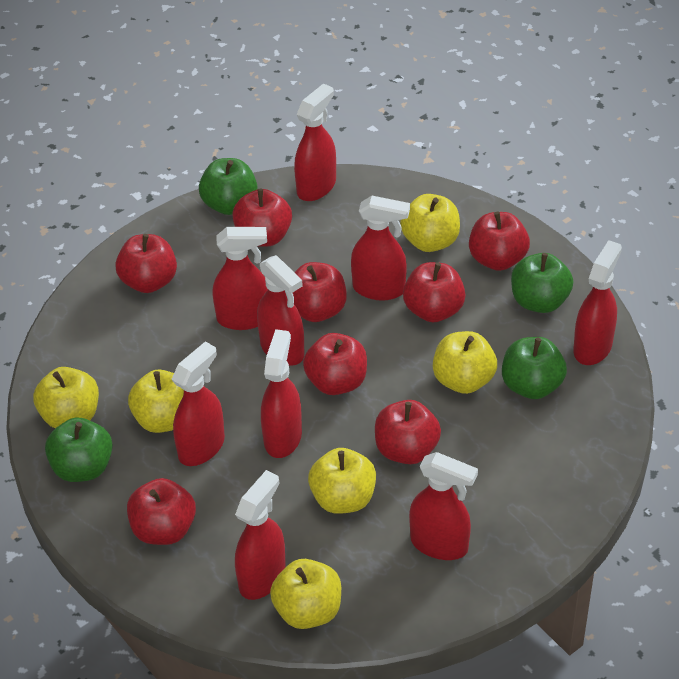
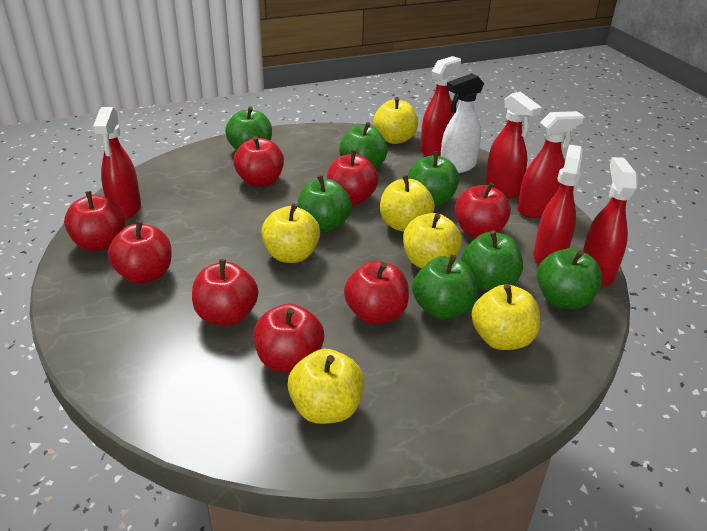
green apple: [45,417,113,482] [199,158,258,215] [502,337,567,399] [511,253,573,313] = 4 -> [225,106,272,150] [297,175,352,232] [339,122,388,168] [408,151,459,206] [412,254,477,319] [461,230,523,291] [537,248,602,309] = 7
red spray bottle: [171,341,225,466] [213,227,268,330] [235,470,286,600] [257,255,305,366] [261,329,302,458] [294,83,336,201] [351,196,410,301] [409,452,478,560] [573,240,622,365] = 9 -> [93,107,141,220] [420,56,461,156] [485,92,542,198] [517,111,584,218] [533,144,583,265] [583,157,638,286] = 6
white spray bottle: none = 0 -> [441,73,484,173] = 1

